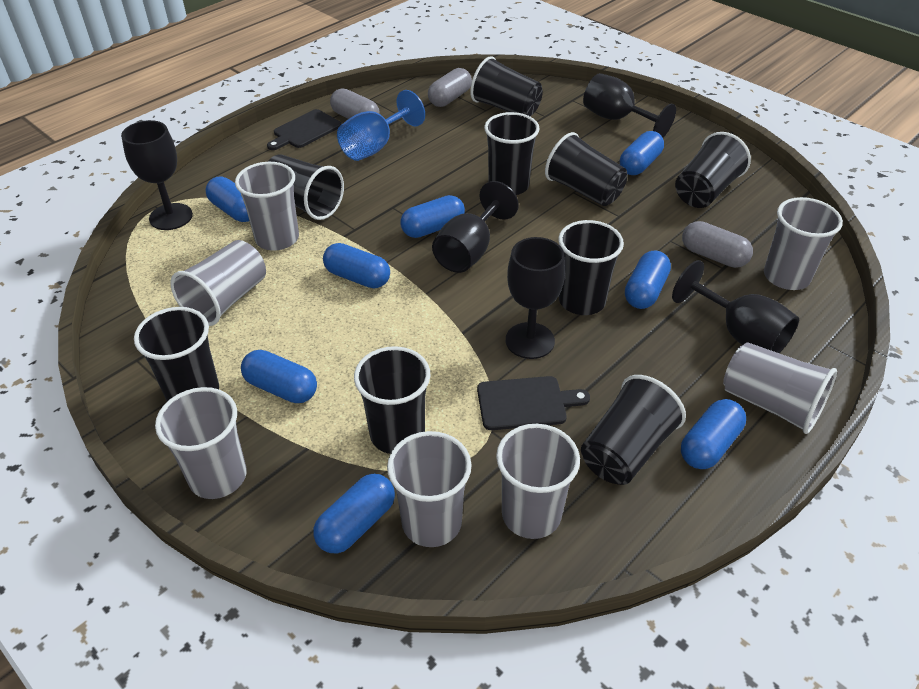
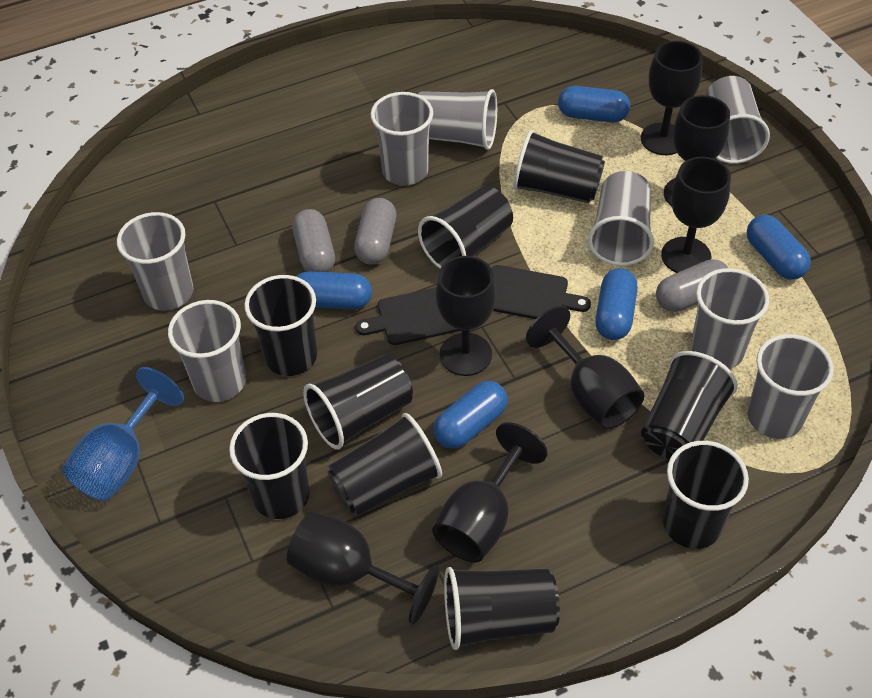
black goblet: [121,120,193,230] [432,181,519,273] [506,237,565,359] [583,73,676,138] [672,260,799,353] = 5 -> [287,511,439,624] [432,422,548,562] [436,256,496,376] [526,306,645,429] [641,41,703,155] [661,157,731,273] [664,95,730,206] = 7
blue capsule: [205,177,249,222] [241,350,317,403] [313,474,395,553] [323,243,390,288] [400,195,465,238] [620,131,664,175] [625,250,671,309] [681,399,746,469] = 8 -> [296,271,372,309] [433,381,508,449] [558,86,630,122] [595,268,638,340] [747,215,811,280] = 5
grey cup: [155,387,247,499] [171,240,266,326] [235,162,299,251] [387,431,472,547] [496,424,580,539] [723,342,837,434] [764,197,843,290] = 7 -> [117,212,193,310] [168,300,246,402] [371,92,433,186] [418,89,497,150] [588,171,654,266] [691,268,769,369] [706,76,770,164] [747,334,834,439] = 8

